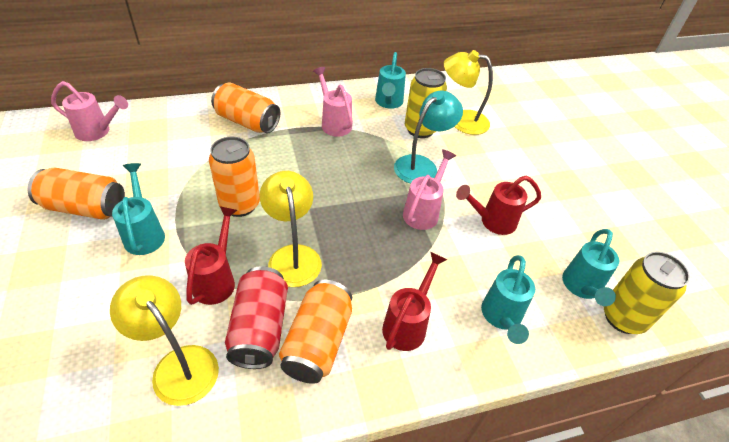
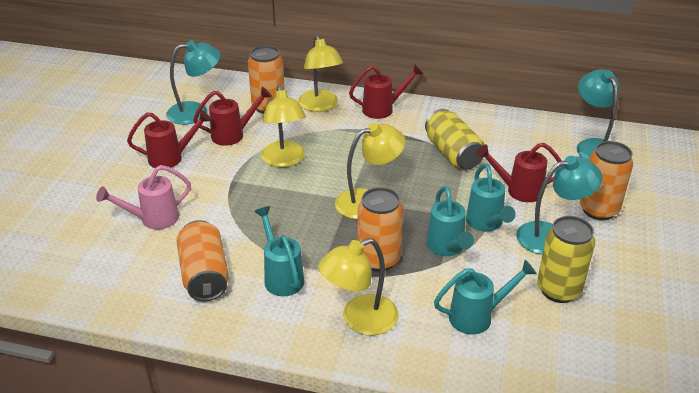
pink watering can: [51,81,128,141] [313,67,353,136] [403,149,456,230] = 3 -> [96,165,191,230] = 1
red can: [225,266,288,369] = 1 -> none = 0
red watering can: [185,206,237,305] [382,252,447,351] [456,176,541,235] = 3 -> [127,110,211,168] [193,87,272,146] [349,64,423,119] [476,143,562,202] = 4
turquoise lamp: [394,91,463,184] = 1 -> [166,40,221,125] [516,156,602,255] [576,69,619,160] = 3
yellow lamp: [110,275,219,406] [260,171,322,287] [444,50,493,135] = 3 -> [261,85,306,167] [298,35,343,112] [318,238,399,336] [335,123,406,219] = 4

